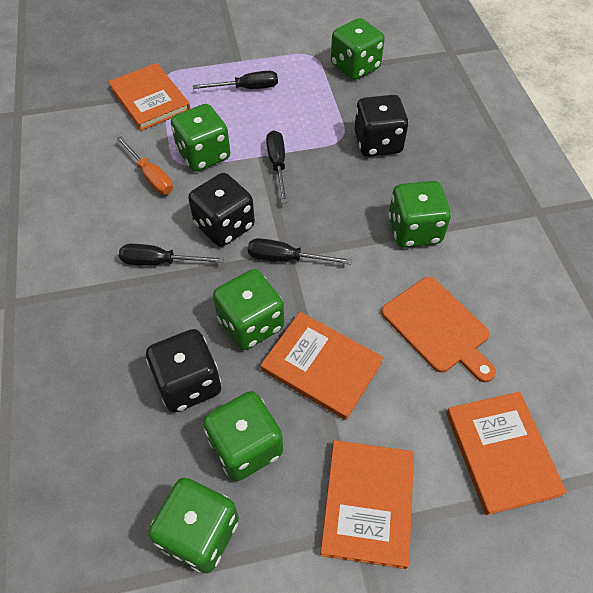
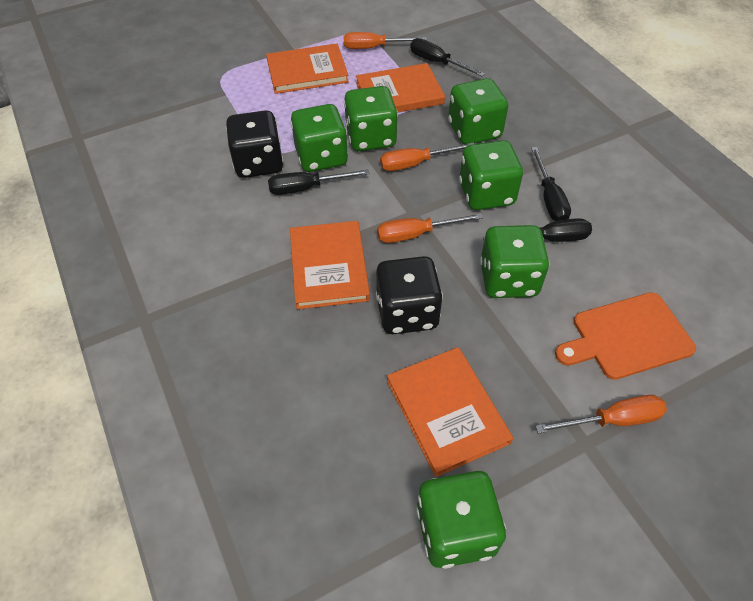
black dice: [146,329,221,413] [188,173,255,247] [354,95,409,157] = 3 -> [226,110,284,178] [376,256,443,334] = 2
orange screwdriver: [116,136,173,195] = 1 -> [344,32,427,49] [377,213,483,243] [380,142,474,171] [535,395,667,433] = 4

